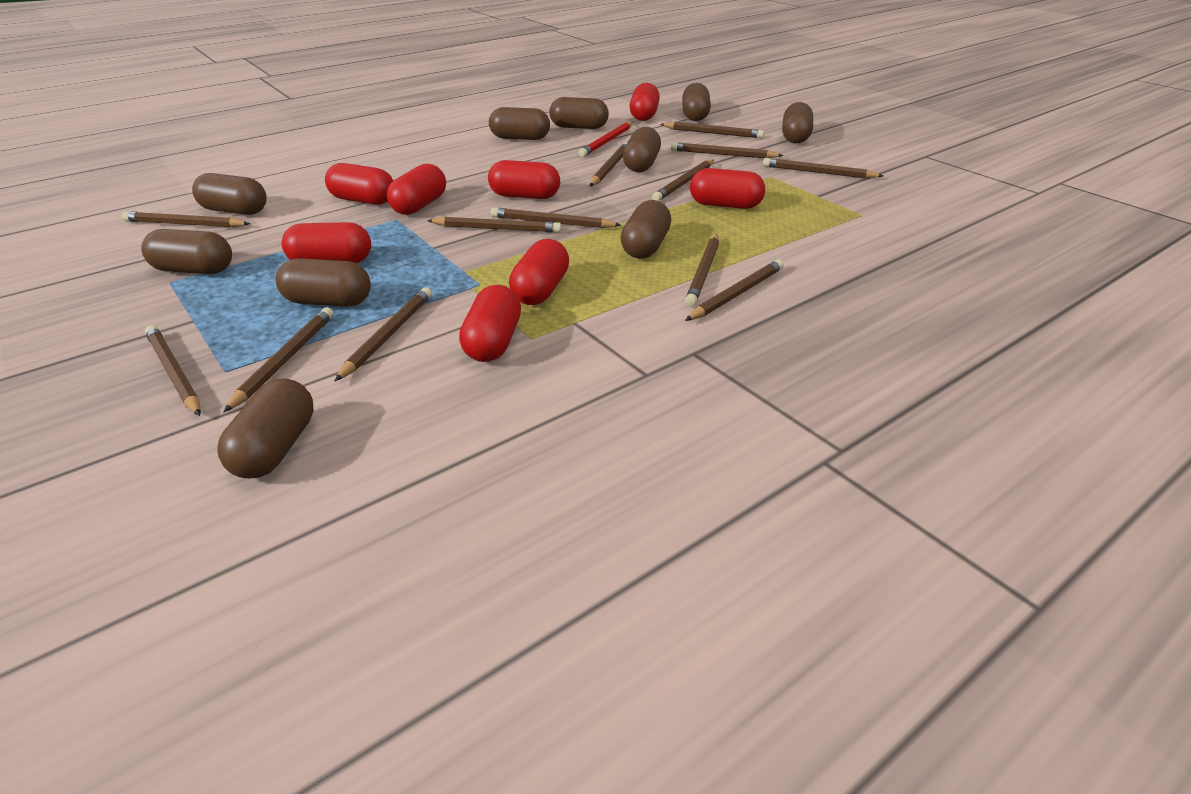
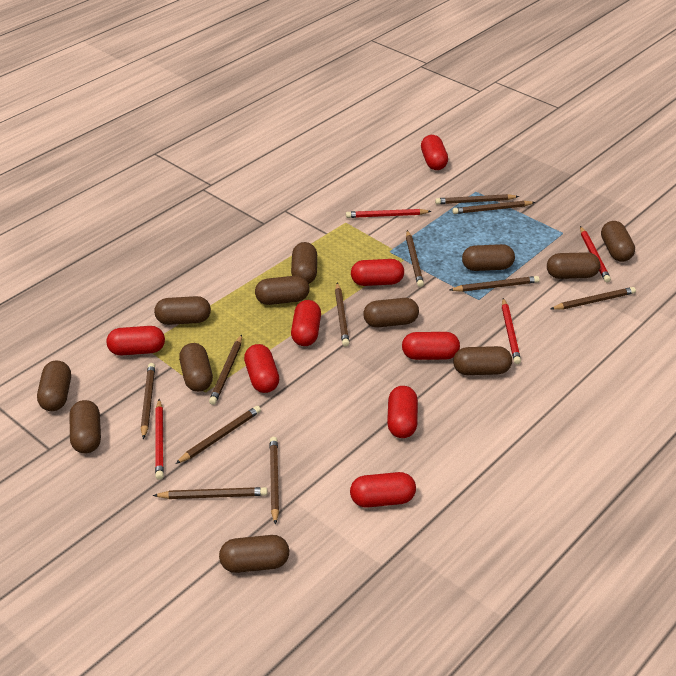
brown capsule: [141,229,232,274] [192,173,267,215] [217,378,314,478] [276,258,371,307] [489,107,550,140] [549,97,609,129] [620,200,671,258] [623,127,661,172] [682,83,711,121] [782,102,813,143] = 10 -> [37,361,71,411] [69,400,101,454] [154,296,211,325] [179,343,213,392] [219,535,289,573] [255,276,309,305] [291,242,317,284] [363,298,419,328] [453,346,512,375] [462,244,515,271] [547,252,600,279] [601,221,635,262] = 12
brown pencil: [121,211,250,228] [145,325,201,416] [224,307,334,412] [335,287,432,381] [427,217,562,233] [491,207,621,228] [590,142,627,186] [652,160,714,201] [660,122,764,138] [671,142,783,158] [685,234,719,306] [685,259,784,321] [763,158,883,178] = 13 -> [141,363,155,439] [153,487,267,499] [176,406,261,464] [209,335,242,405] [270,437,279,525] [335,283,349,347] [406,230,424,287] [435,194,519,204] [450,276,539,292] [452,201,536,214] [550,287,636,310] = 11
red pencil: [579,122,633,157] = 1 -> [155,399,164,480] [346,209,432,218] [502,298,521,364] [580,226,611,283] = 4

